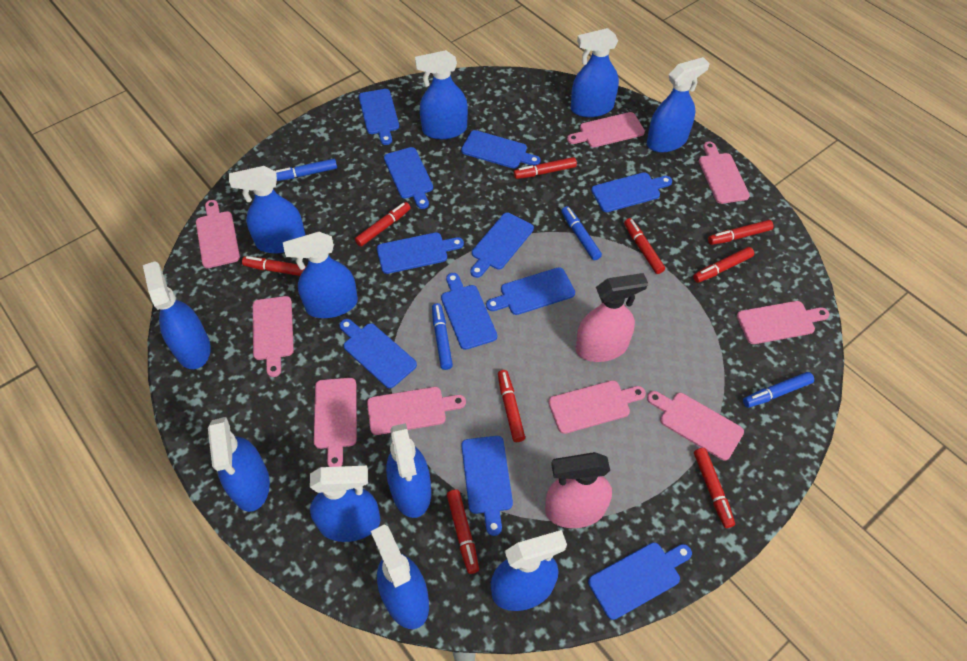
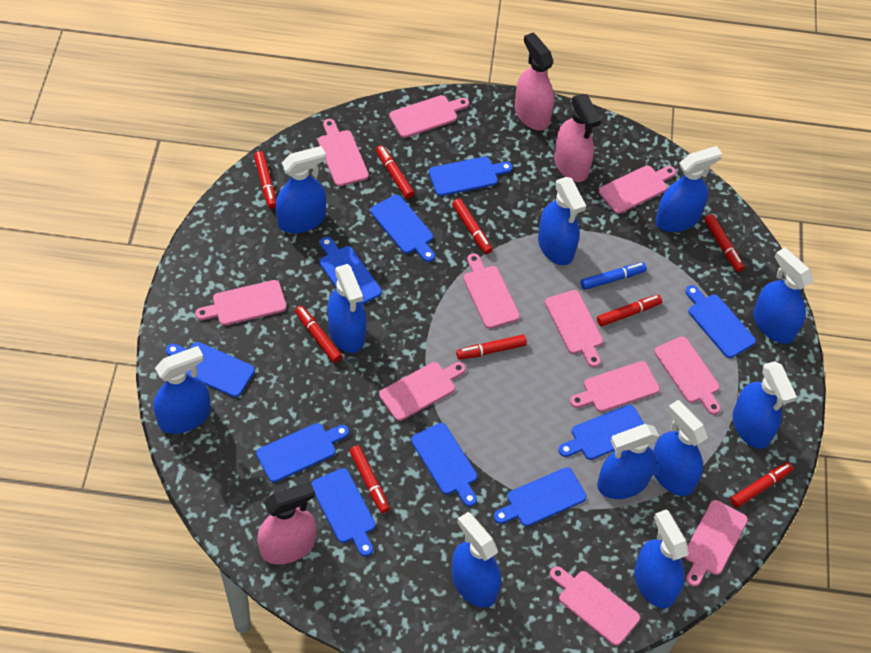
blue cutting board: [339,319,417,388] [359,89,399,145] [377,232,464,274] [384,147,433,209] [441,273,497,350] [461,130,541,169] [461,436,513,536] [470,213,534,278] [486,267,575,315] [588,542,692,620] [591,172,672,212] = 11 -> [166,342,255,397] [256,423,349,482] [311,468,376,557] [320,237,382,304] [370,195,435,262] [411,423,477,507] [429,157,513,196] [494,467,587,526] [558,405,644,460] [685,285,756,358] = 10
blue marker: [276,159,337,181] [432,303,453,370] [561,206,602,260] [743,372,814,408] = 4 -> [581,262,647,290] = 1
pink cutting board: [196,200,240,268] [253,296,294,377] [314,378,357,467] [367,387,466,435] [548,380,646,434] [567,112,645,147] [647,391,744,461] [699,141,750,204] [737,301,829,344] = 9 -> [195,280,287,326] [318,119,369,186] [379,362,466,421] [389,95,469,138] [463,253,520,329] [545,290,603,367] [550,566,640,646] [570,361,660,412] [599,165,676,214] [654,336,721,415] [684,500,748,587] = 11
pink spray bottle: [545,452,612,528] [575,273,648,362] = 2 -> [257,481,316,564] [515,33,554,130] [554,94,601,182] = 3

